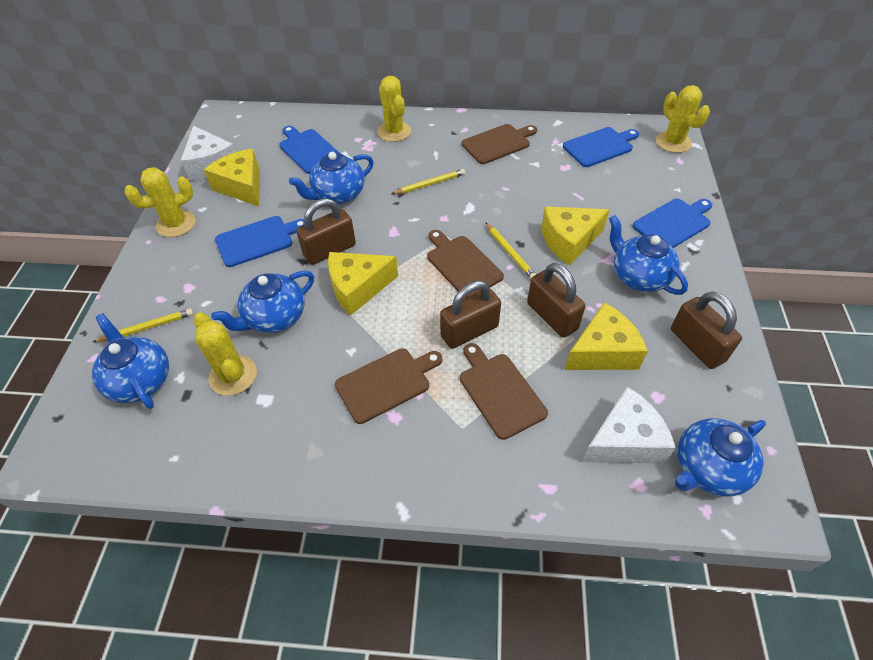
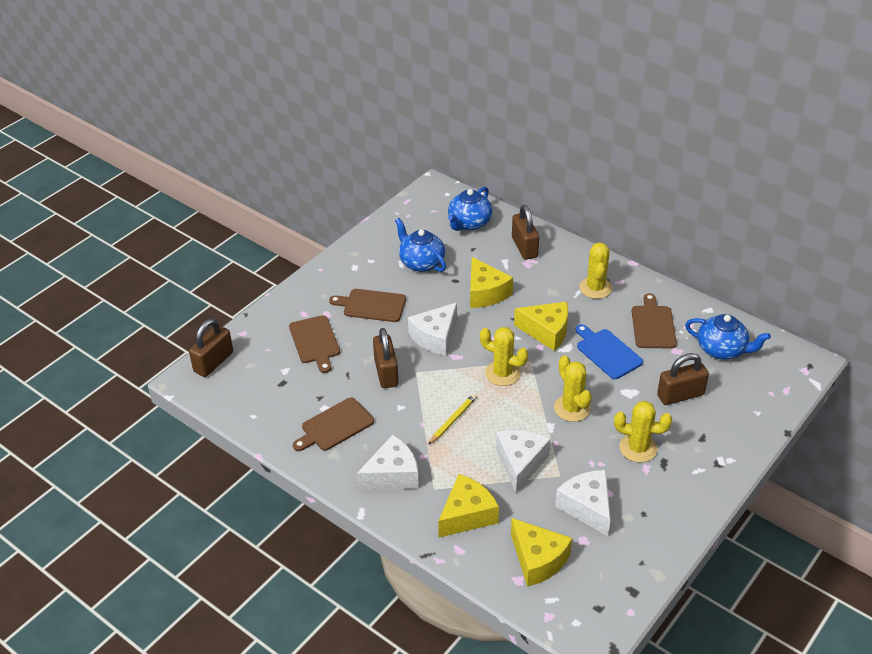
blue cutting board: [215,216,305,267] [279,126,339,174] [563,127,639,167] [632,199,712,248] = 4 -> [576,324,643,379] = 1
blue teapot: [92,313,169,409] [211,270,314,333] [289,152,374,204] [609,215,688,295] [675,418,766,497] = 5 -> [395,218,446,272] [448,187,492,231] [685,314,771,360] = 3
white cheese: [181,126,236,181] [582,387,676,464] = 2 -> [357,435,419,490] [408,303,457,356] [496,430,551,493] [555,470,610,536] = 4
yellow pencil: [93,309,193,342] [391,169,465,194] [485,222,536,279] = 3 -> [428,394,477,445] = 1

